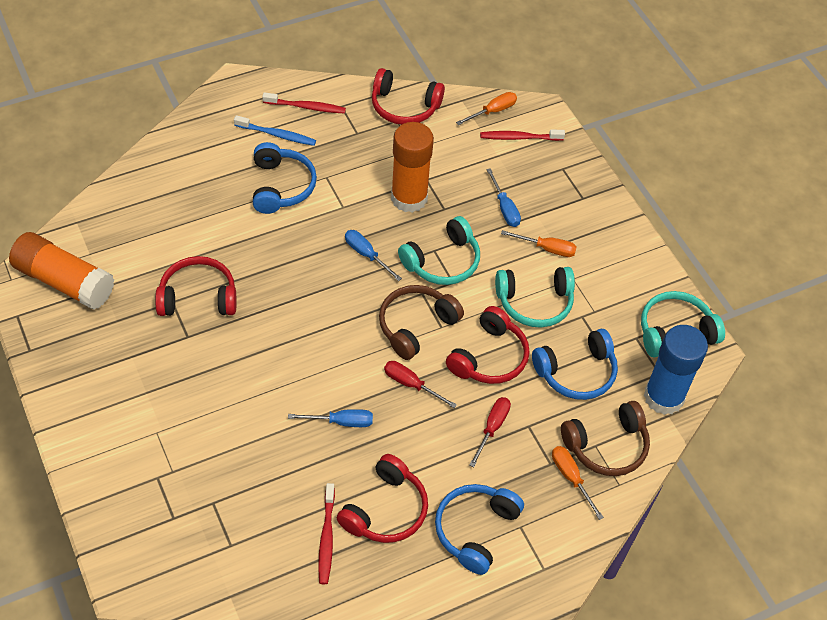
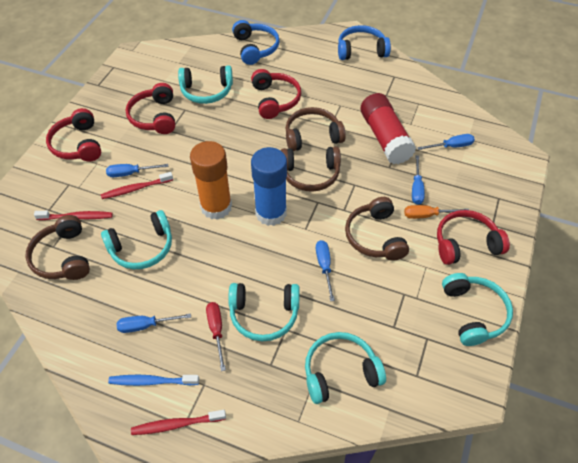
blue headphones: [253,142,317,214] [435,484,524,575] [532,329,618,400] = 3 -> [232,20,280,65] [338,25,391,60] = 2
blue screwdriver: [288,409,373,427] [345,230,402,281] [487,168,521,227] = 3 -> [106,164,168,177] [117,313,191,333] [316,240,335,301] [412,155,425,205] [417,134,475,150] = 5
brown headphones: [379,285,464,360] [561,401,650,476] = 2 -> [25,215,90,280] [281,147,341,192] [286,107,346,151] [345,197,409,261] = 4
orange glue stick: [9,232,115,310] [391,122,434,213] = 2 -> [190,141,232,220] = 1
orange screwdriver: [456,92,517,125] [501,230,577,257] [552,446,604,520] = 3 -> [404,205,469,219] = 1
red glue stick: none = 0 -> [360,93,416,164] = 1
red screwdriver: [384,361,457,408] [469,397,511,467] = 2 -> [206,302,226,371] = 1
turquoise headphones: [398,216,480,285] [495,267,575,328] [641,291,725,358] = 3 -> [101,210,172,269] [178,66,233,104] [228,283,300,341] [305,332,386,404] [442,273,513,346] = 5

